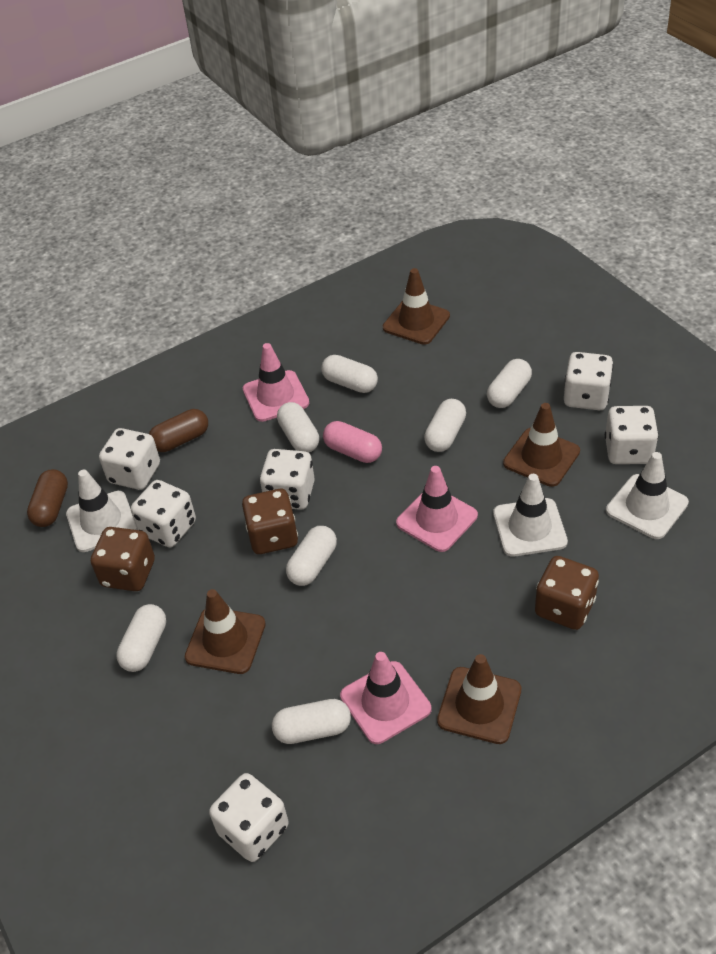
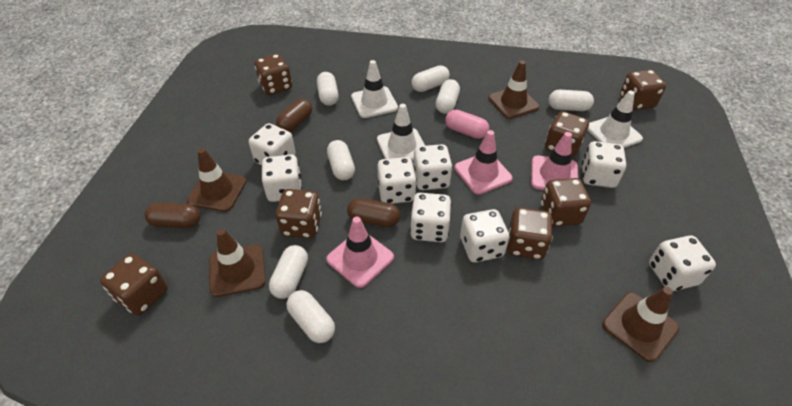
brown capsule: [27,469,68,527] [149,409,208,452] = 2 -> [145,203,200,228] [276,98,312,132] [347,198,400,227] = 3
brown dice: [91,527,155,591] [242,489,298,554] [535,556,599,630] = 3 -> [100,253,168,315] [255,54,292,95] [276,189,322,238] [507,207,553,260] [541,178,591,227] [545,111,589,158] [620,70,666,110] = 7
white dice: [99,428,160,490] [131,480,196,547] [209,773,289,862] [260,449,315,510] [564,352,613,410] [605,406,659,464] = 6 -> [249,123,296,165] [261,155,302,202] [377,157,417,204] [410,193,452,242] [413,144,453,190] [460,209,510,262] [582,141,626,188] [649,236,716,291] = 8

